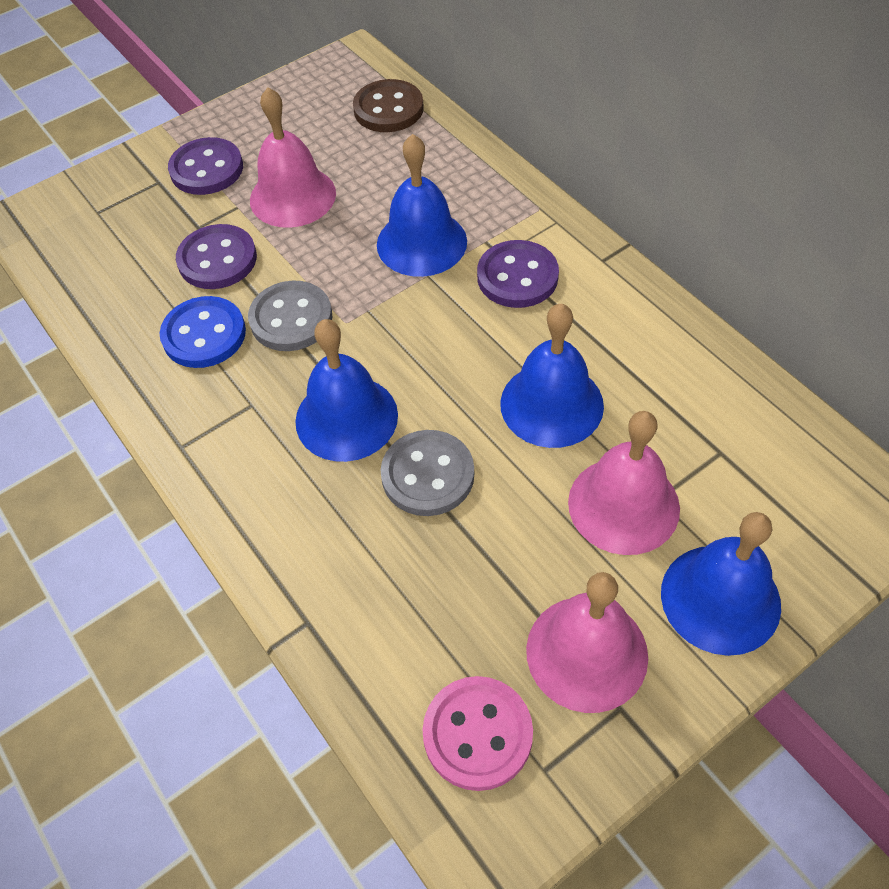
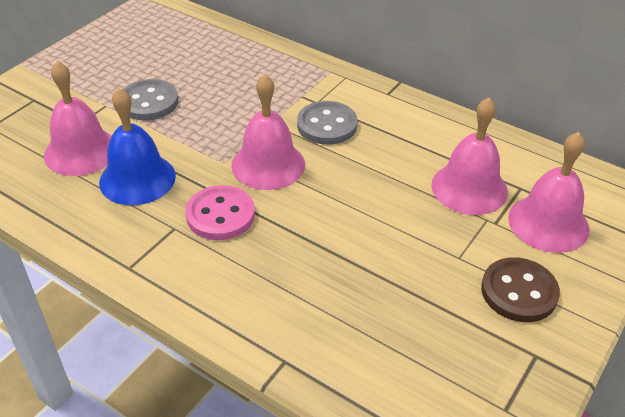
blue bell: [295,319,398,462] [377,134,467,277] [500,304,604,448] [661,512,781,656] = 4 -> [99,88,176,205] = 1
blue button: [160,296,246,368] = 1 -> none = 0
pink bell: [250,87,336,228] [526,572,648,713] [568,411,680,555] = 3 -> [44,61,112,176] [231,74,305,190] [431,97,508,215] [508,132,590,253] = 4
purple button: [168,137,243,195] [176,224,257,289] [477,240,559,308] = 3 -> none = 0

